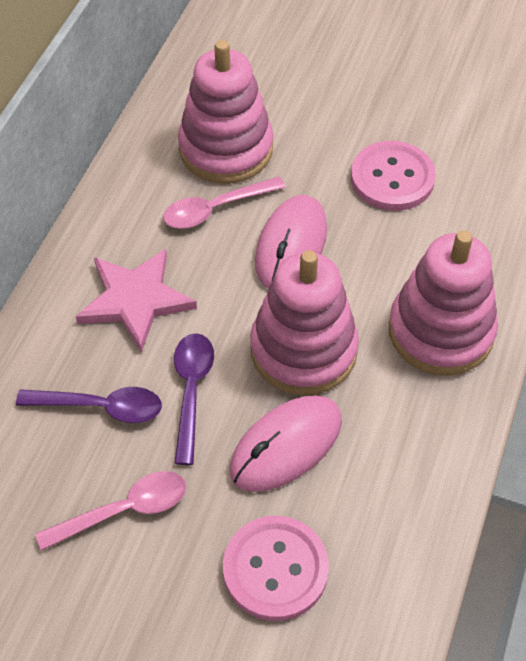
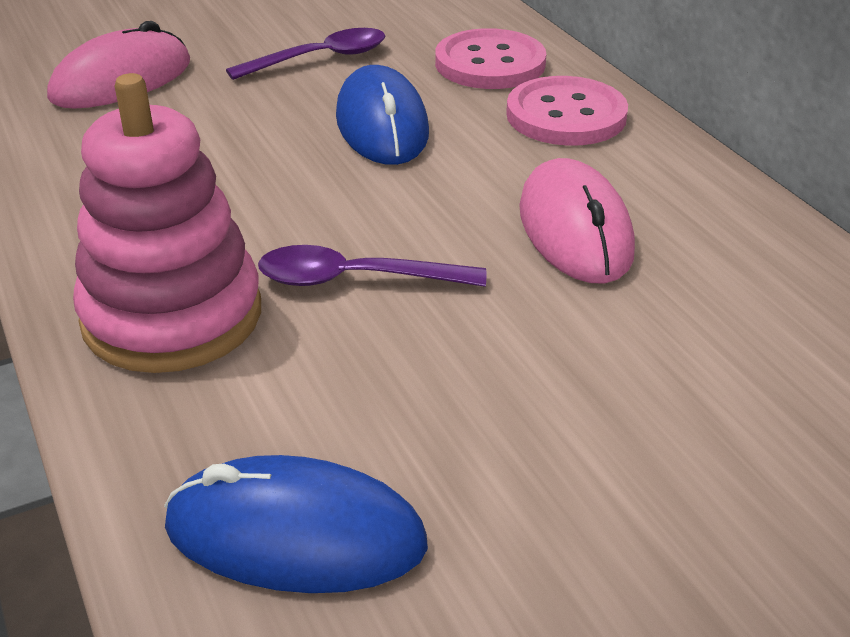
blue mouse: none = 0 -> [164,455,428,593] [336,65,429,165] = 2
pink spoon: [35,471,186,551] [163,176,286,229] = 2 -> none = 0
pink stacking toy: [178,40,273,184] [250,250,359,395] [389,231,498,375] = 3 -> [73,73,261,373] = 1
pink star: [75,249,197,353] = 1 -> none = 0

